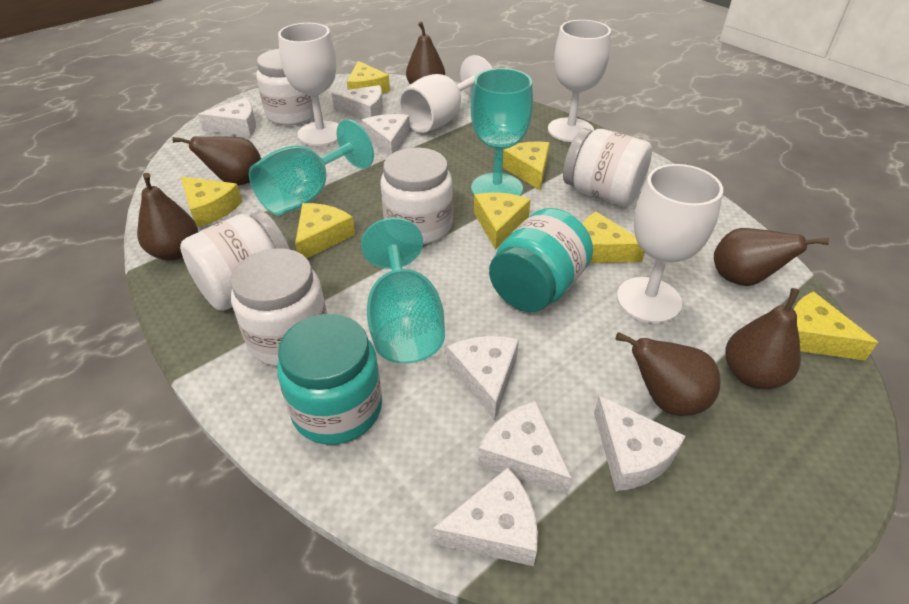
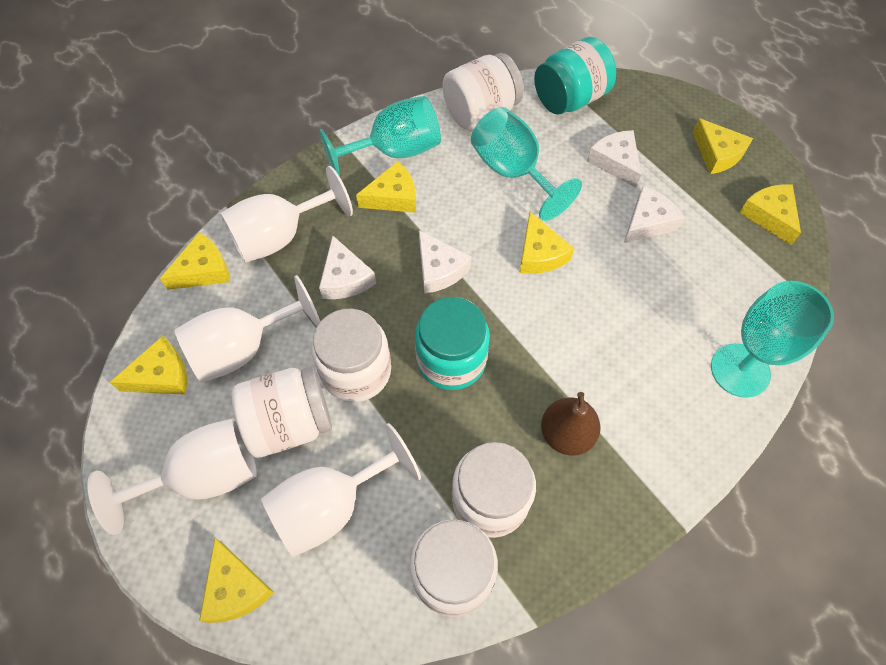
brown pear: [137,173,198,261] [172,136,261,186] [406,22,445,85] [616,332,721,416] [714,228,829,286] [725,288,801,389] = 6 -> [541,392,600,456] = 1
white cheese: [198,98,256,137] [331,85,383,119] [362,114,410,156] [433,468,538,566] [447,336,519,420] [478,401,572,495] [594,395,686,491] = 7 -> [319,235,376,299] [419,230,472,293] [587,130,641,188] [624,186,685,243] = 4

